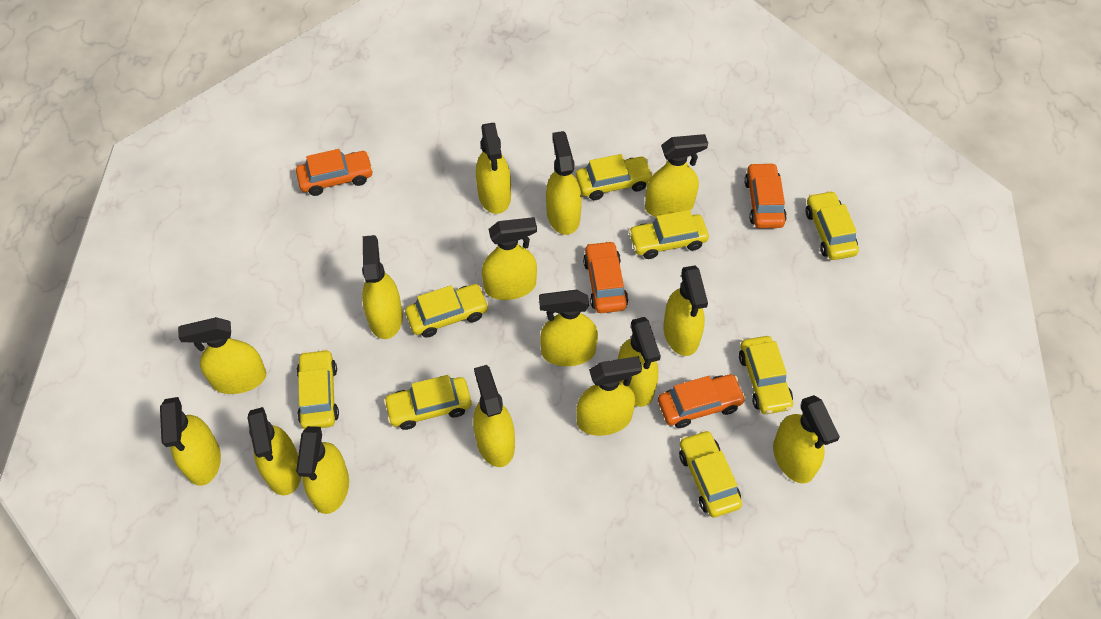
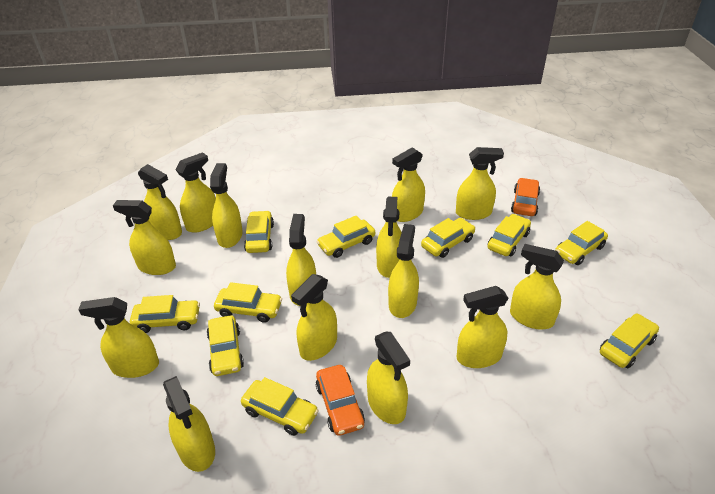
orange car: [296,149,373,196] [583,241,628,313] [658,374,746,428] [744,163,787,228] = 4 -> [316,365,365,436] [511,178,540,216] = 2
yellow car: [297,349,339,429] [383,375,472,430] [405,284,489,338] [576,154,653,200] [628,210,709,259] [679,430,742,518] [739,336,793,414] [806,191,859,260] = 8 -> [130,295,200,333] [207,315,244,376] [214,282,282,323] [241,377,319,436] [244,211,274,253] [317,216,375,258] [421,218,476,258] [488,214,531,256] [555,221,608,265] [600,314,659,368] = 10

